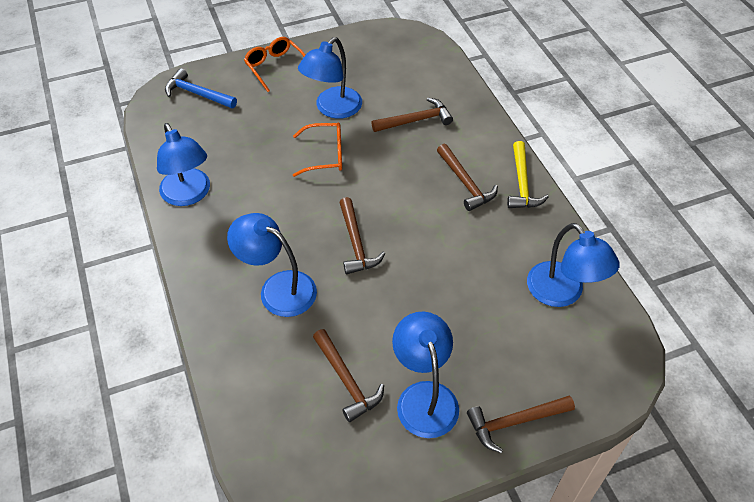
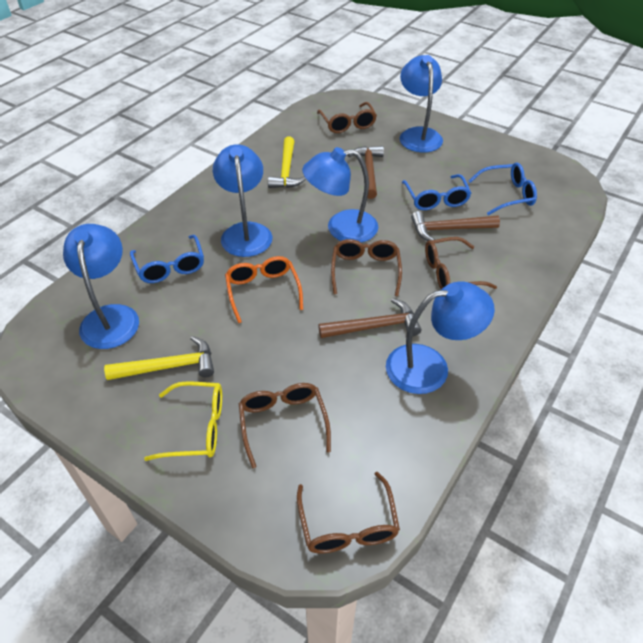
blue glasses: none = 0 -> [130,235,204,283] [402,174,471,210] [469,162,537,215] = 3
blue hammer: [165,68,237,108] = 1 -> none = 0
brown glasses: none = 0 -> [239,383,331,468] [297,472,400,554] [317,102,377,133] [331,239,402,296] [425,237,497,289] = 5
brown hammer: [313,329,384,422] [339,197,386,274] [371,98,453,132] [437,144,498,211] [467,395,575,453] = 5 -> [318,298,422,338] [348,146,384,199] [411,211,500,241] = 3
orange glasses: [244,37,305,92] [293,123,342,177] = 2 -> [225,256,303,323] = 1
yellow glasses: none = 0 -> [144,381,222,461] = 1
yellow hammer: [507,141,549,208] = 1 -> [104,336,214,380] [268,137,306,188] = 2

